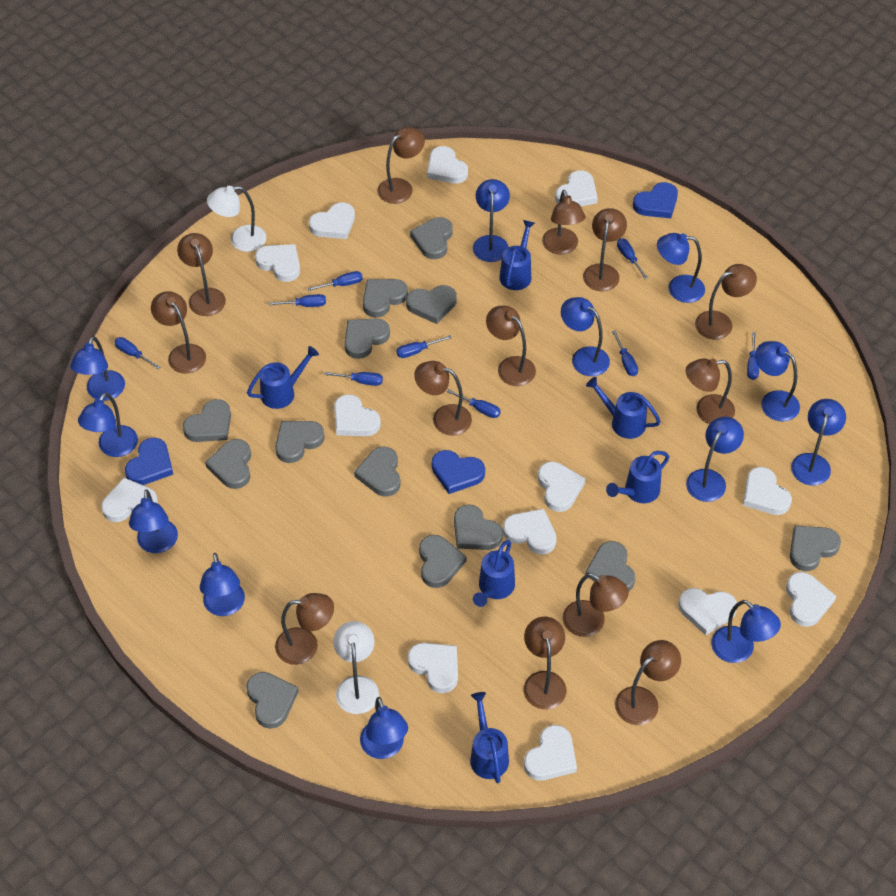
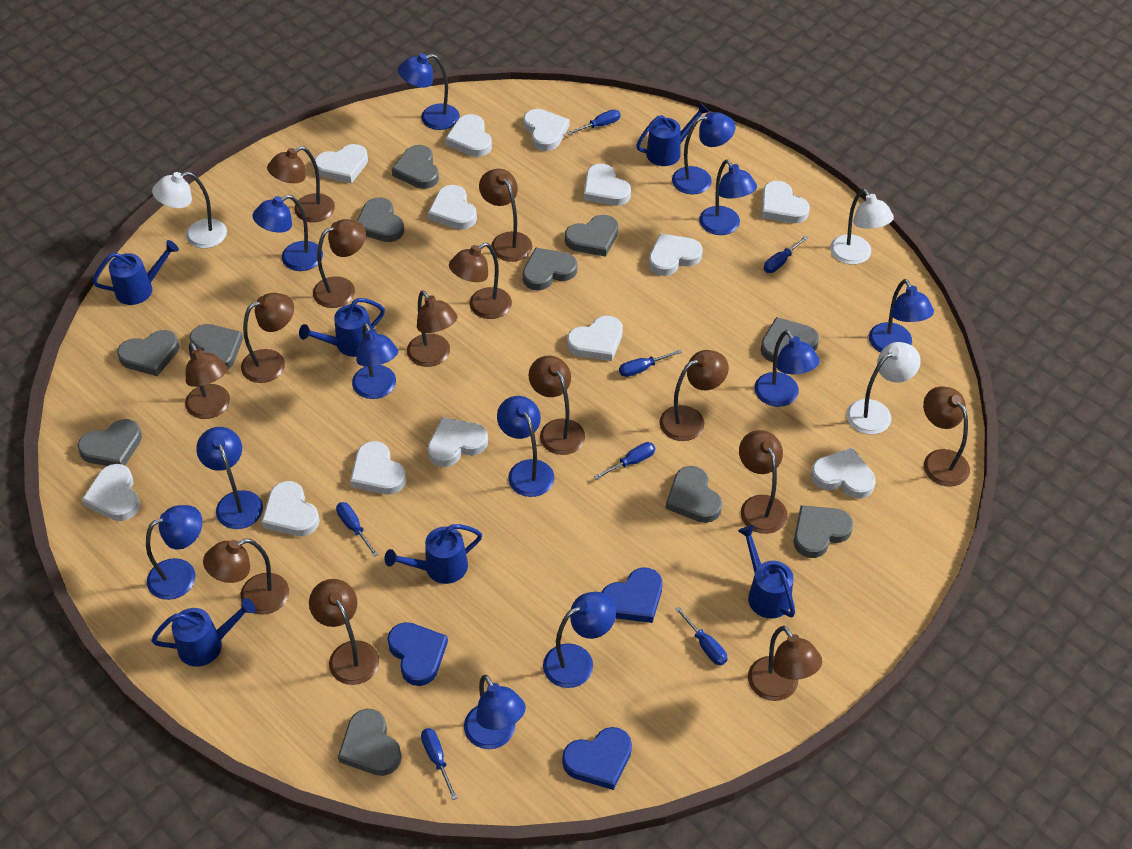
blue screwdriver: [114,337,160,369] [269,294,326,307] [307,271,363,291] [324,372,383,386] [396,335,452,358] [447,389,501,418] [612,330,638,376] [617,238,648,279] [747,332,759,380] = 9 -> [336,502,378,557] [421,728,457,800] [567,109,620,135] [594,442,655,480] [619,350,682,377] [675,606,727,665] [764,235,809,273] = 7
brown lamp: [151,291,206,374] [177,233,226,316] [275,593,334,665] [378,127,425,204] [414,361,472,436] [486,306,536,386] [524,617,566,709] [542,190,585,254] [563,573,629,637] [583,208,627,291] [615,640,681,725] [686,358,735,424] [695,264,757,340] = 13 -> [185,343,230,419] [203,539,289,615] [241,293,294,383] [267,146,335,222] [309,579,379,685] [313,219,366,308] [407,290,458,367] [449,243,512,319] [479,169,532,262] [528,356,585,455] [659,350,729,441] [739,430,787,534] [748,626,822,701] [923,386,970,487] = 14
grey heart: [183,399,231,442] [205,439,251,489] [246,672,299,729] [275,421,325,463] [344,318,390,359] [354,446,401,497] [363,279,408,318] [406,285,457,324] [410,217,452,259] [419,535,467,588] [454,504,503,550] [585,541,635,591] [790,526,841,571] = 13 -> [77,419,142,466] [117,330,179,376] [189,324,243,370] [338,709,402,776] [357,197,404,242] [392,145,439,189] [523,248,577,291] [565,215,618,257] [666,466,722,523] [761,317,819,362] [794,505,853,558] = 11
white lamp: [207,186,267,252] [333,621,379,714] = 2 -> [152,172,227,248] [830,189,894,265] [846,342,921,435] = 3

